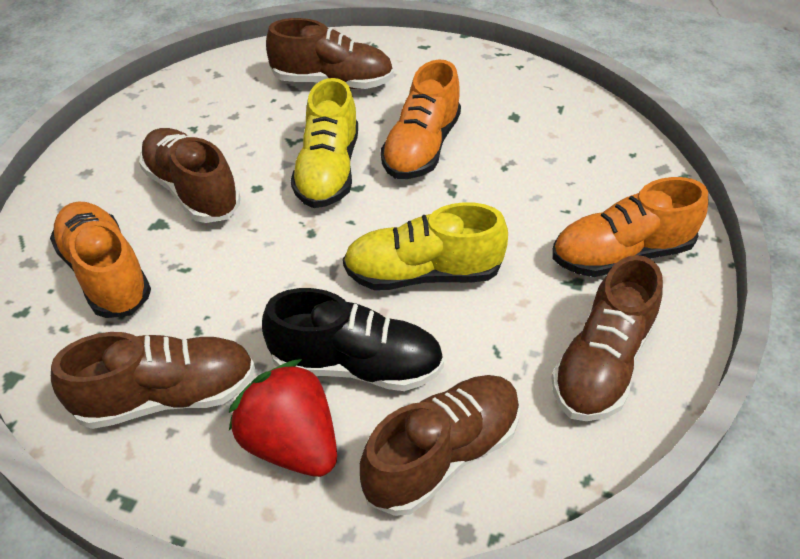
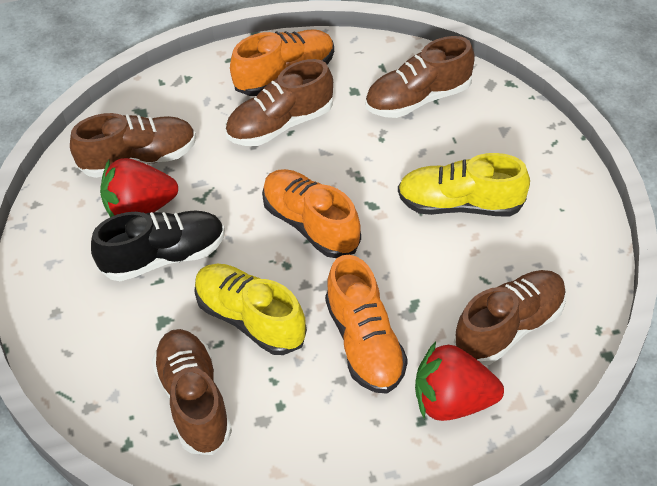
red strawberry: [229,359,337,477] = 1 -> [100,158,178,217] [415,342,504,421] = 2

